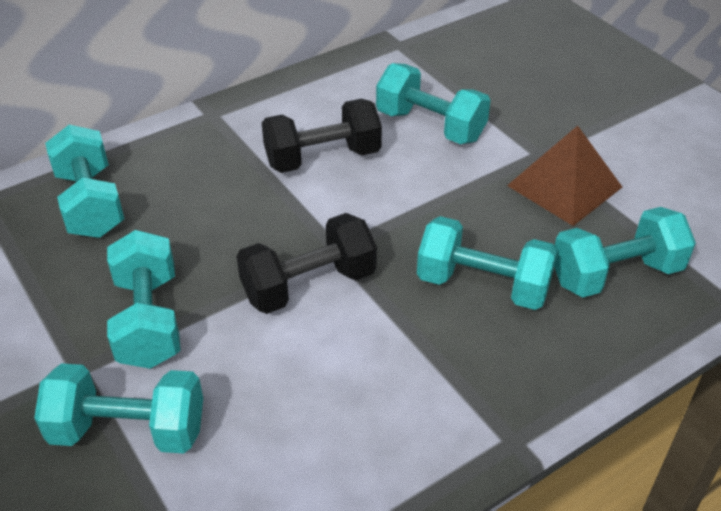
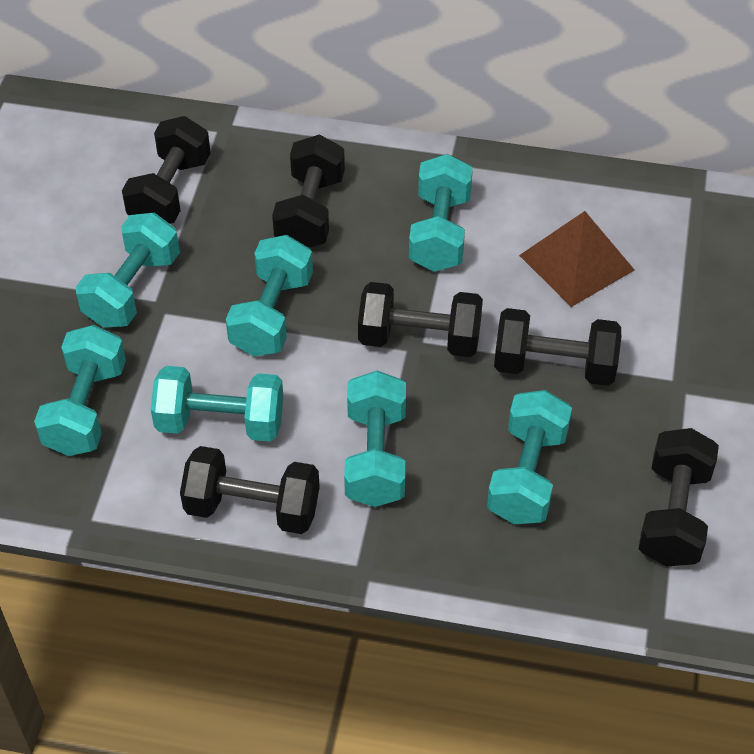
black dumbbell: [237,213,377,314] [262,99,382,173] = 2 -> [122,116,211,224] [180,446,320,534] [272,135,345,248] [358,282,483,357] [494,308,621,386] [639,428,719,567] = 6
turquoise dumbbell: [34,363,203,454] [45,125,124,238] [107,230,181,369] [376,63,491,144] [417,216,558,310] [554,207,696,297] = 6 -> [34,325,126,456] [75,212,180,327] [151,366,283,442] [226,235,313,356] [344,371,406,507] [409,154,473,272] [487,390,572,524] = 7

